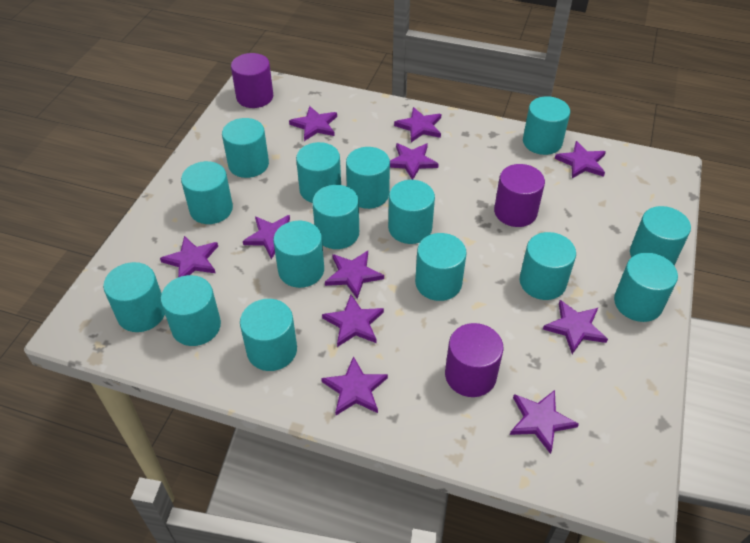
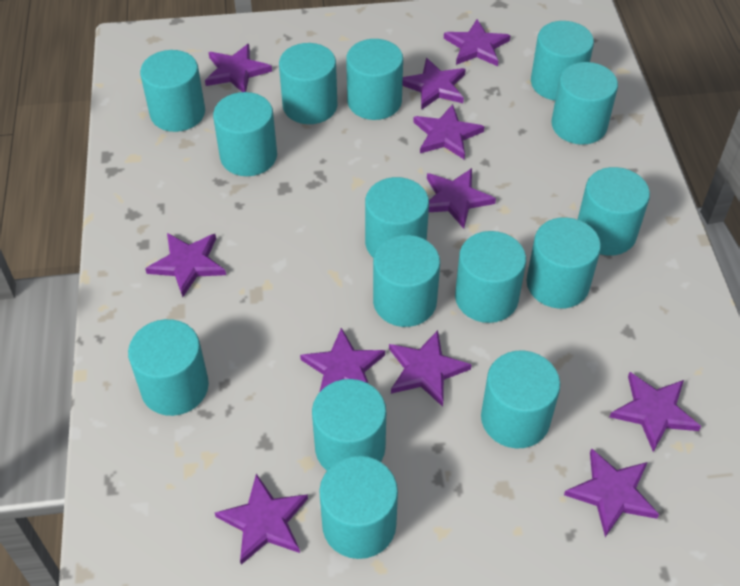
purple cylinder: [231,53,273,108] [445,323,504,397] [494,164,545,227] = 3 -> none = 0

